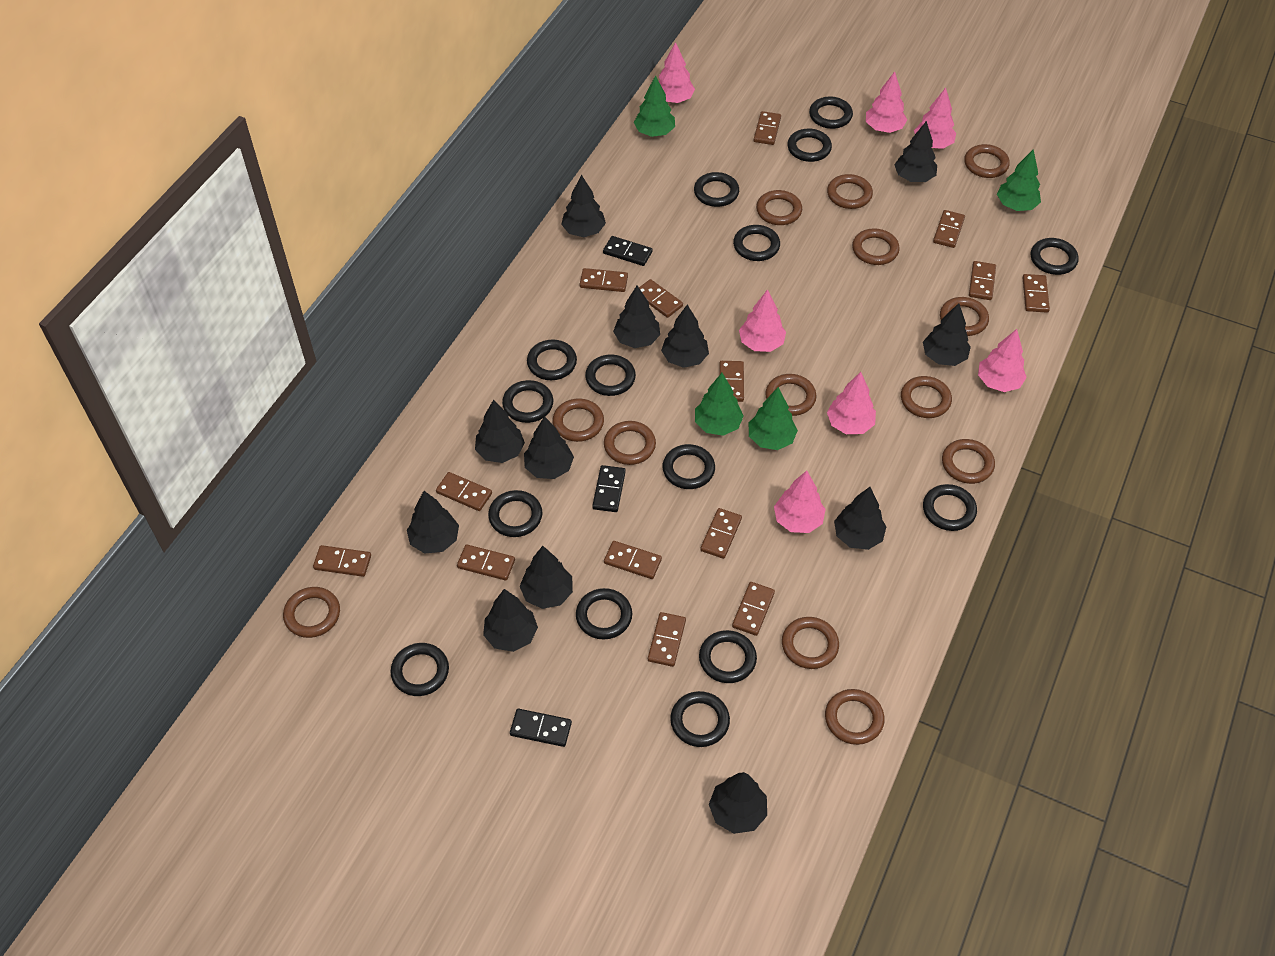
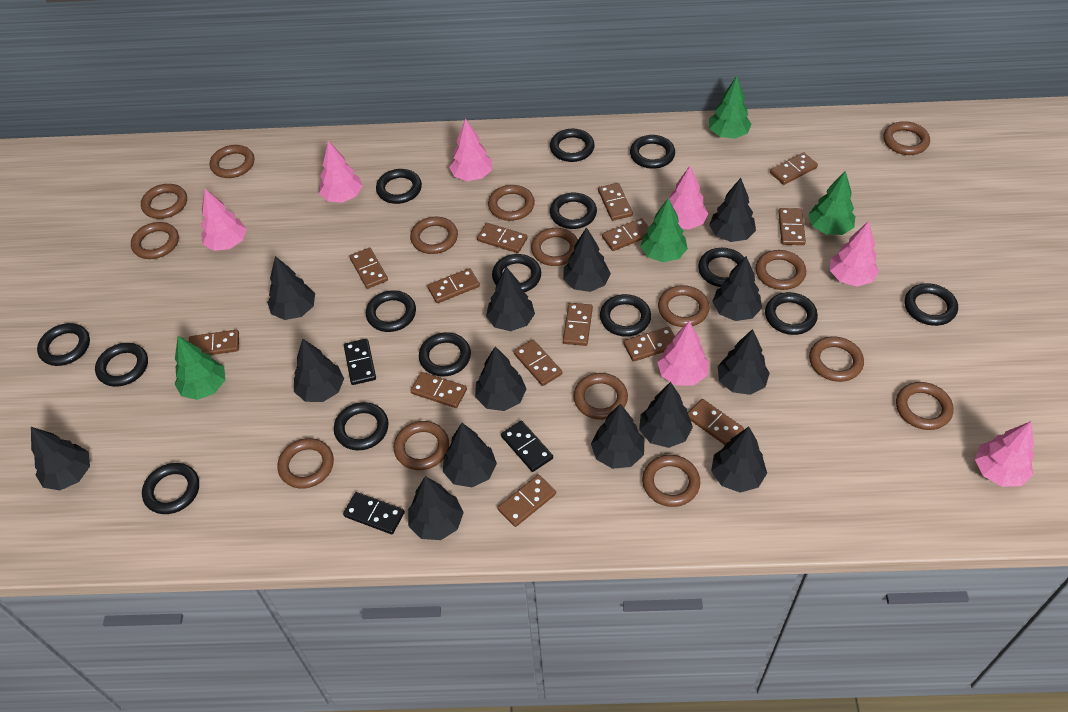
black tree: [407,491,459,554] [475,400,525,463] [483,589,538,652] [520,546,573,609] [524,416,574,479] [561,175,606,237] [613,286,660,348] [661,305,709,368] [709,772,767,834] [834,487,887,550] [894,121,937,182] [923,303,971,366] = 12 -> [31,427,90,490] [267,256,315,320] [294,339,344,402] [408,476,464,540] [443,423,497,487] [475,346,526,411] [486,267,535,331] [563,227,611,292] [591,404,644,469] [639,382,693,448] [709,178,756,242] [711,427,767,493] [712,256,762,321] [717,329,770,395] = 14
brown ring: [283,587,340,638] [553,398,604,442] [604,421,656,465] [756,190,802,225] [765,374,816,416] [782,617,839,669] [825,689,885,745] [827,174,873,209] [852,229,900,265] [901,376,952,418] [940,297,989,336] [942,439,995,484] [964,144,1010,178] = 13 -> [131,222,179,259] [141,184,187,219] [210,145,254,178] [278,438,334,488] [394,421,449,470] [410,217,458,254] [488,185,535,221] [531,228,578,266] [573,373,628,420] [642,455,700,507] [658,285,709,327] [755,250,806,290] [809,336,864,382] [883,121,930,155] [896,382,954,430] = 15

